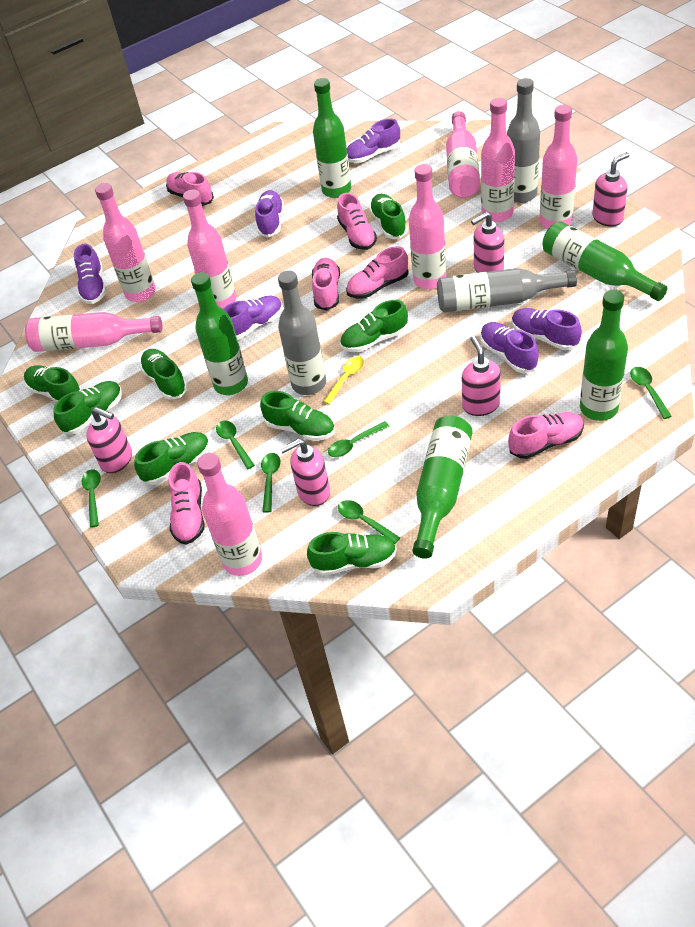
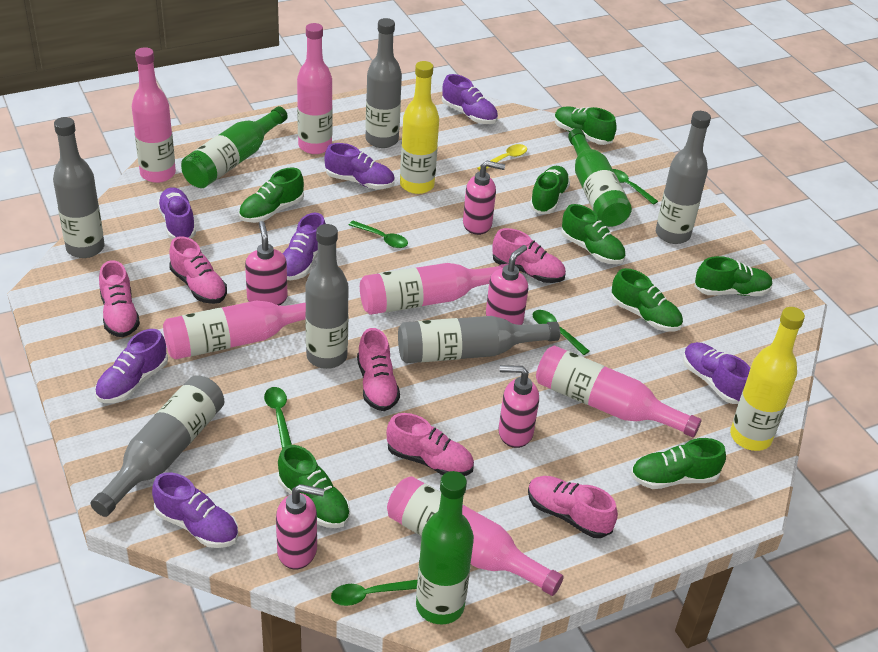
green bottle: [191,272,248,395] [313,78,351,198] [412,416,473,559] [542,221,667,301] [580,290,628,421] = 5 -> [181,106,288,188] [416,471,474,625] [568,129,632,227] = 3
green spoon: [82,469,101,528] [216,421,255,469] [261,453,281,513] [328,421,390,457] [338,500,400,544] [630,367,672,419] = 6 -> [264,387,292,448] [331,580,417,606] [349,221,408,248] [533,310,589,355] [613,169,658,205] = 5
grey bottle: [278,270,326,395] [437,268,577,312] [507,78,540,203] = 3 -> [53,117,105,258] [90,375,224,517] [305,224,349,369] [365,18,402,148] [398,316,560,363] [656,111,711,244] = 6
pink bottle: [25,312,163,352] [95,183,156,302] [183,189,236,309] [197,453,262,576] [409,164,446,289] [446,111,480,198] [481,98,515,222] [540,105,577,229] = 8 -> [132,47,176,183] [163,301,306,360] [297,23,333,154] [360,263,508,315] [387,476,564,596] [536,346,701,438] = 6
purple shoe: [74,244,106,304] [223,296,283,340] [255,190,284,237] [347,119,400,163] [480,322,539,373] [512,308,582,350] = 6 -> [95,329,168,403] [152,473,238,548] [157,187,196,240] [283,213,326,280] [325,143,395,189] [442,74,498,124] [683,342,750,404] = 7
yellow bottle: none = 0 -> [400,61,439,194] [730,307,805,451] = 2

